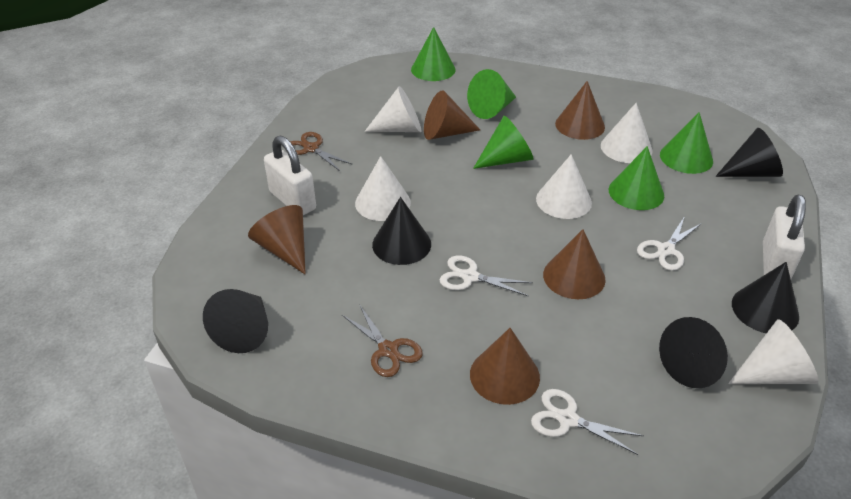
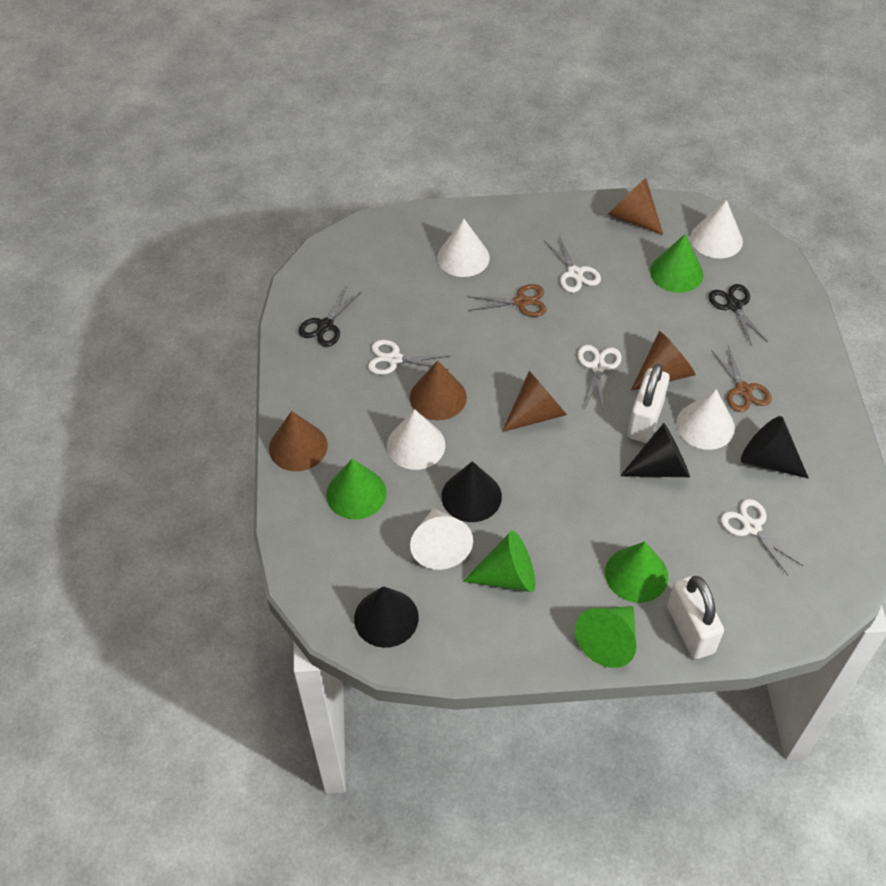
black cone: [203,289,268,353] [372,197,431,265] [659,317,728,388] [716,128,783,177] [732,262,799,333] = 5 -> [354,586,419,648] [441,461,502,522] [620,423,690,477] [741,416,809,478] = 4
black scissors: none = 0 -> [298,286,361,347] [708,284,768,346] = 2
white scissors: [440,256,533,296] [531,389,643,455] [637,216,702,271] = 3 -> [368,340,450,375] [545,235,601,293] [578,345,622,409] [721,499,803,575] = 4

